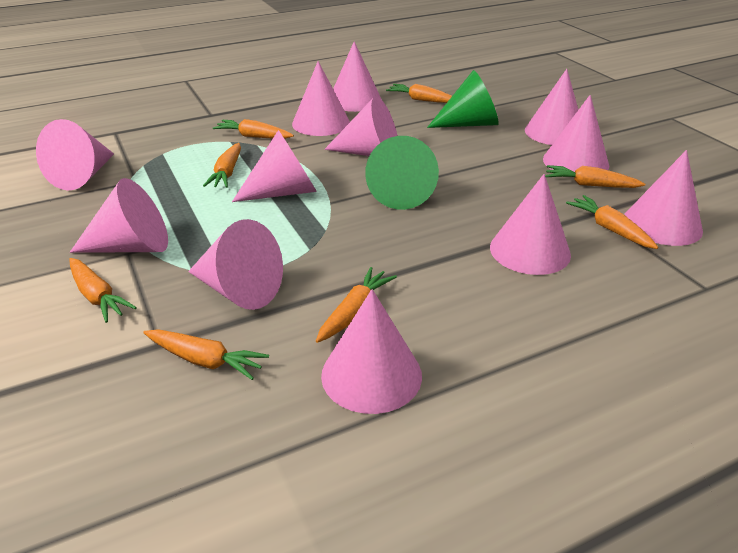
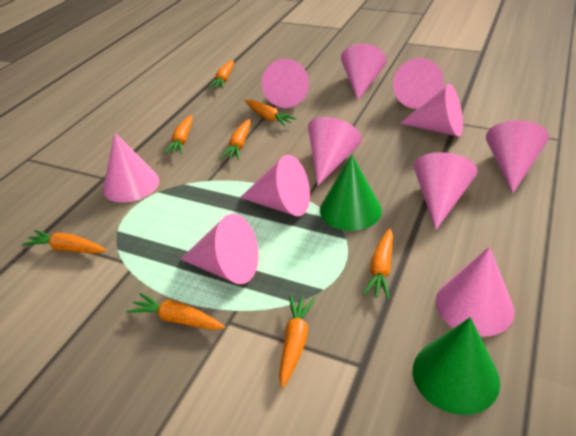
pink cone: [36,119,114,191] [70,178,168,253] [188,219,283,310] [232,130,317,202] [292,61,350,136] [321,289,422,414] [324,96,397,156] [333,41,382,112] [490,174,571,275] [525,69,578,145] [543,95,609,172] [624,150,703,246] = 12 -> [103,133,159,203] [180,214,259,284] [240,155,310,216] [262,59,309,108] [308,117,362,186] [341,44,387,100] [393,58,444,109] [400,84,463,137] [413,152,478,230] [435,247,514,337] [486,120,549,193] = 11

